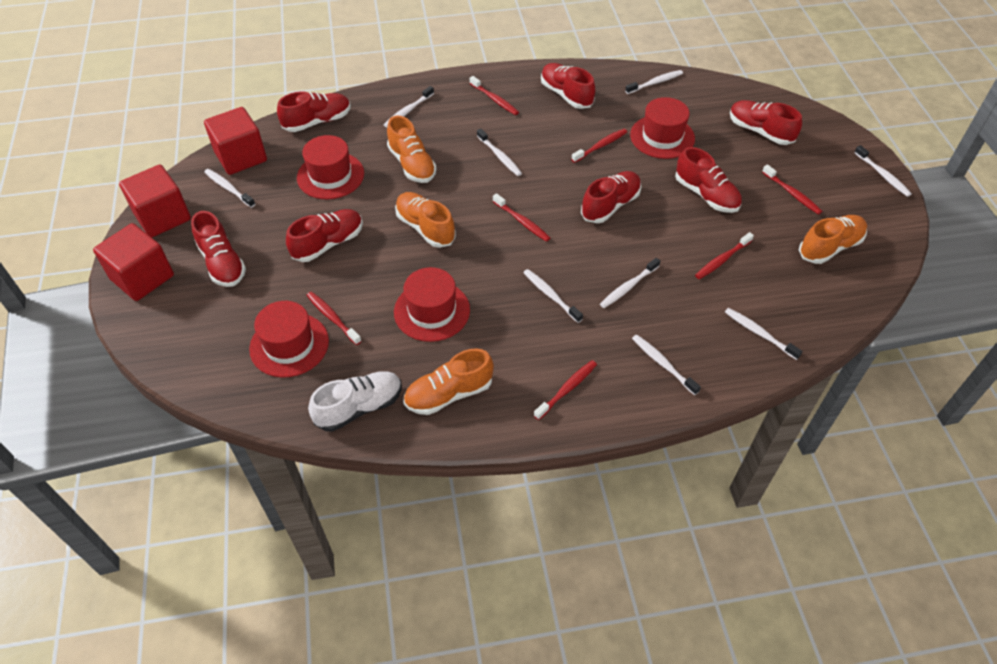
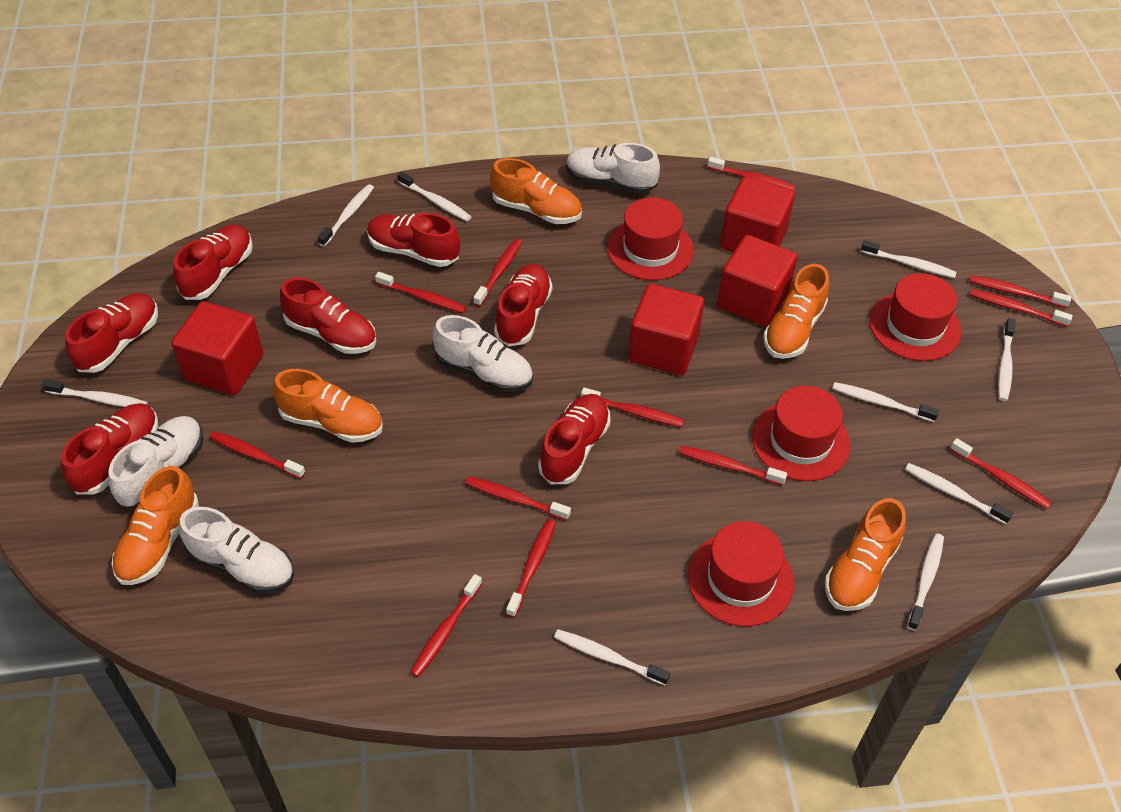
orange shoe: [387,116,436,183] [395,192,456,248] [404,348,494,415] [799,215,867,264] = 4 -> [112,466,199,585] [273,369,383,443] [490,158,582,224] [763,264,829,359] [825,498,906,611] = 5
red cube: [93,223,174,301] [119,165,191,237] [204,107,267,175] = 3 -> [171,301,263,395] [628,284,704,375] [717,235,798,327] [720,176,795,252] = 4
red toothbrush: [306,292,361,345] [470,76,519,115] [493,193,550,242] [534,360,597,420] [571,129,627,163] [695,232,754,279] [762,164,822,215] = 7 -> [210,431,305,479] [375,272,467,313] [410,574,482,677] [465,476,571,520] [474,239,522,307] [506,519,556,617] [581,388,684,427] [678,446,787,485] [708,157,796,191] [950,438,1052,509] [969,275,1071,308] [970,289,1073,327] = 12
white shoe: [308,371,402,432] = 1 -> [108,416,203,508] [179,507,294,593] [432,315,533,392] [566,143,660,194] = 4

